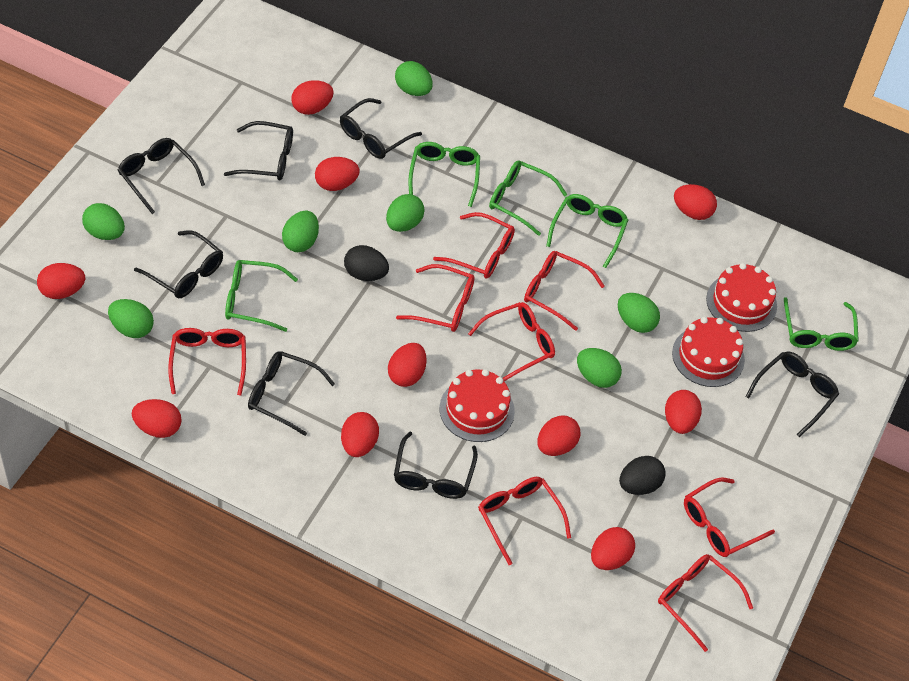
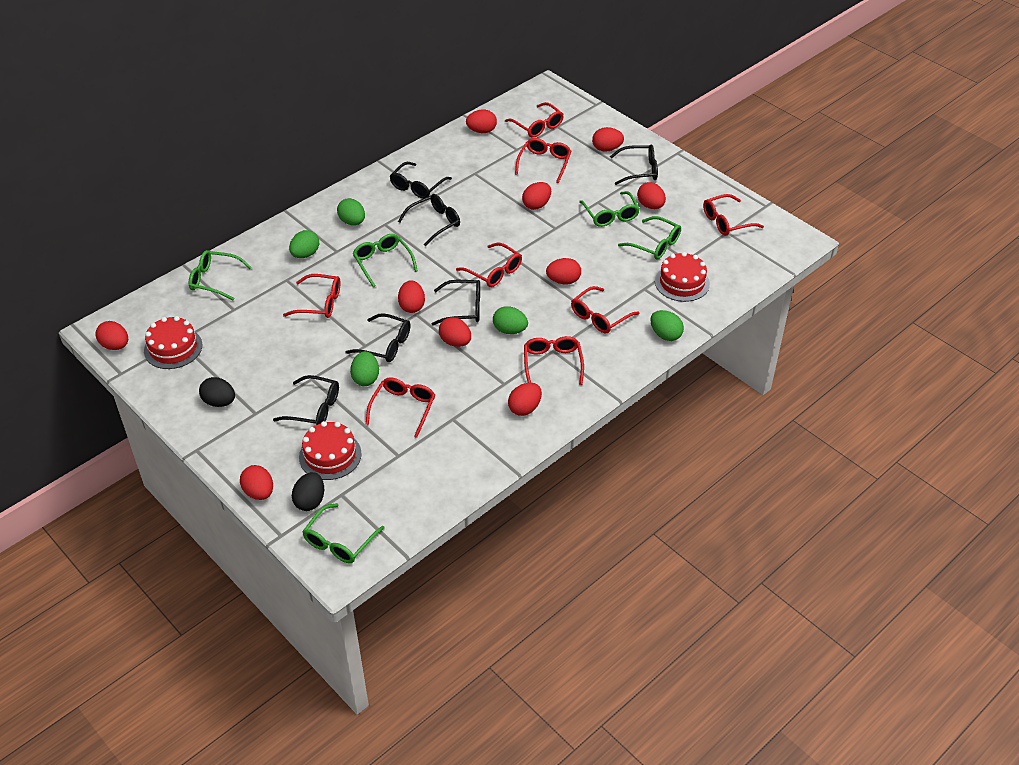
black glasses: [118,138,205,214] [134,230,223,298] [224,121,293,181] [248,351,335,436] [340,98,422,159] [394,432,478,499] [745,351,839,437] = 7 -> [273,375,339,425] [346,313,411,362] [390,162,452,199] [398,194,460,246] [432,280,480,326] [610,145,658,185] = 6
green egg: [82,203,125,240] [108,299,154,338] [282,211,319,252] [386,194,425,232] [395,61,433,96] [577,348,622,388] [618,293,660,333] = 7 -> [289,230,319,258] [337,198,365,225] [350,351,379,386] [493,306,528,334] [650,310,684,341] = 5

